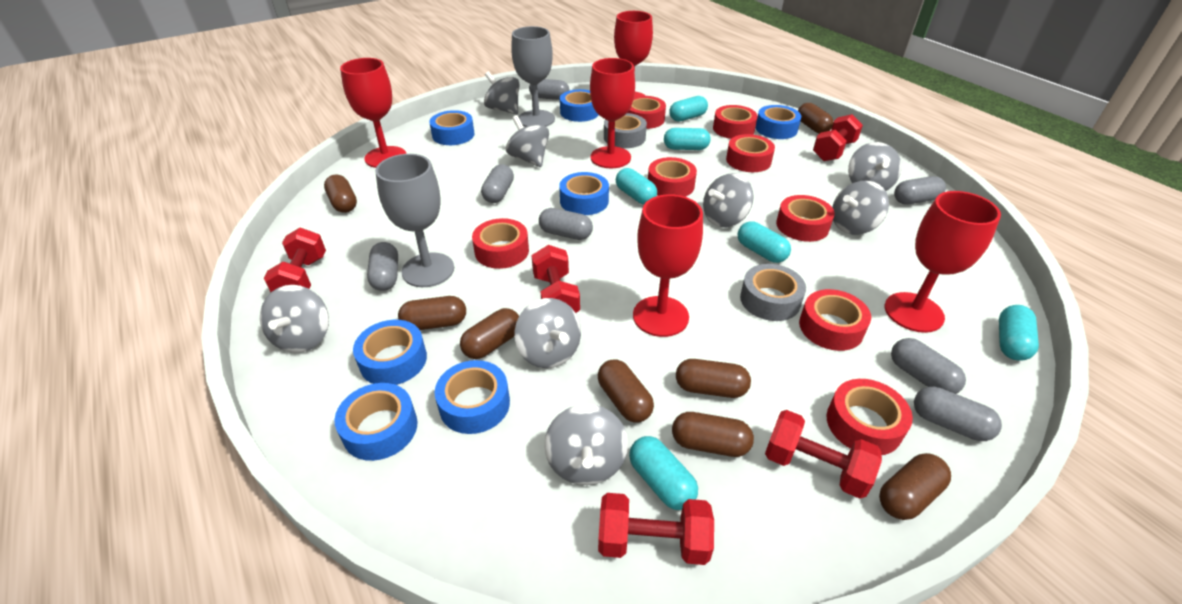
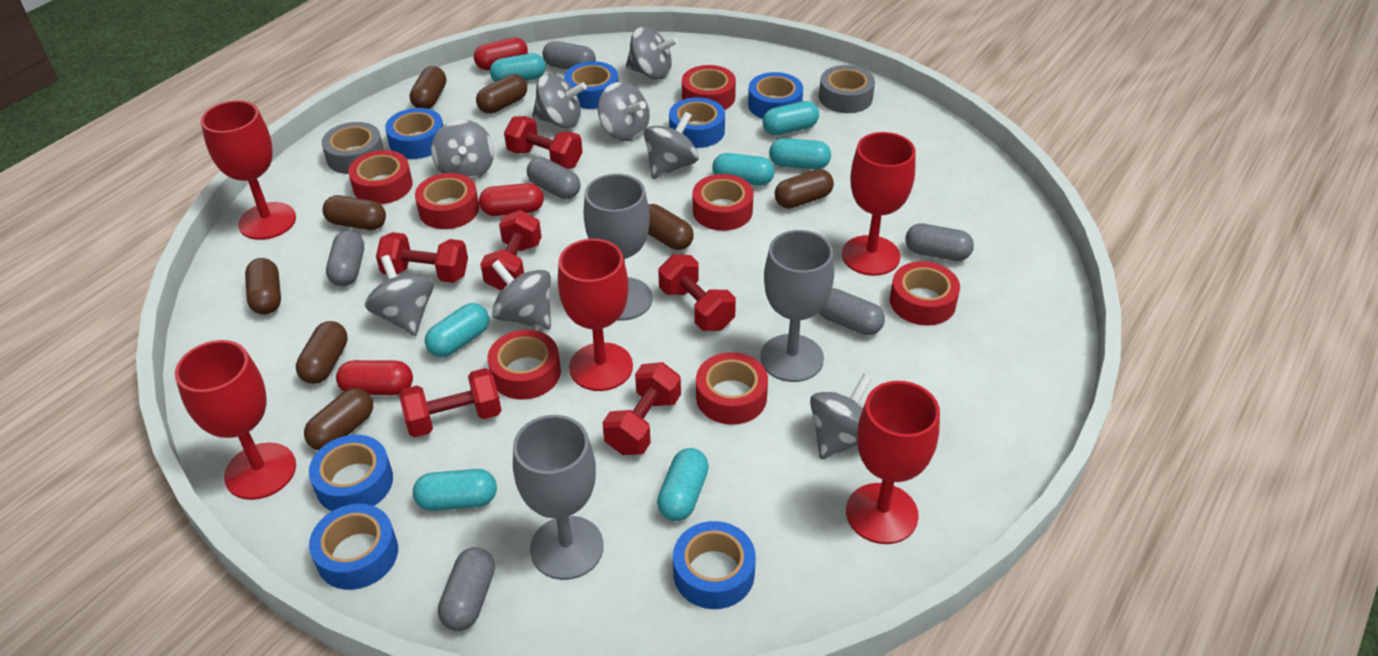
grey capsule: [367,242,398,291] [481,164,514,203] [529,79,569,100] [539,208,593,240] [891,338,966,394] [894,176,946,205] [914,387,1002,441] = 7 -> [326,231,364,286] [438,547,495,631] [527,157,580,199] [543,41,596,70] [819,288,885,335] [905,223,974,261] = 6
grey goblet: [375,154,454,287] [511,26,555,127] = 2 -> [513,415,604,580] [583,174,653,321] [760,230,834,382] = 3
red capsule: none = 0 -> [336,360,413,395] [474,37,528,70] [479,183,544,216] = 3
red dumbbell: [264,228,326,292] [531,245,580,313] [598,493,714,565] [765,410,882,499] [813,114,863,161] = 5 -> [376,232,468,283] [399,368,502,437] [480,210,541,291] [504,116,582,169] [602,362,681,455] [658,254,736,331] = 6
red tape: [472,218,529,269] [628,96,666,129] [648,157,697,197] [713,105,758,139] [726,134,775,172] [776,195,835,242] [799,289,871,351] [827,379,913,455] = 8 -> [348,150,413,204] [415,173,479,229] [487,330,561,400] [682,65,736,110] [693,174,754,231] [696,352,768,425] [890,261,960,326] = 7
turquoise capsule: [616,168,657,204] [629,436,698,510] [664,128,711,150] [669,96,708,122] [737,222,791,263] [999,305,1039,361] = 6 -> [413,469,497,511] [425,303,489,357] [490,53,546,82] [657,448,709,521] [712,153,775,186] [763,101,819,135] [769,138,831,169] = 7

